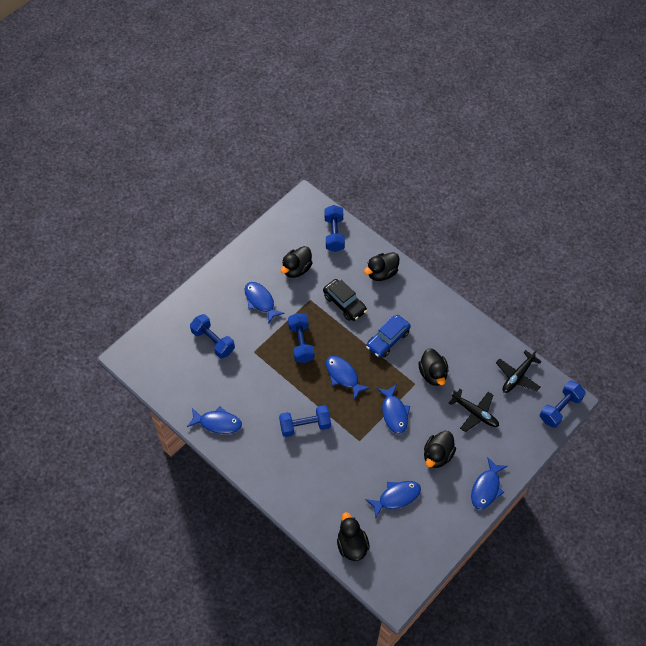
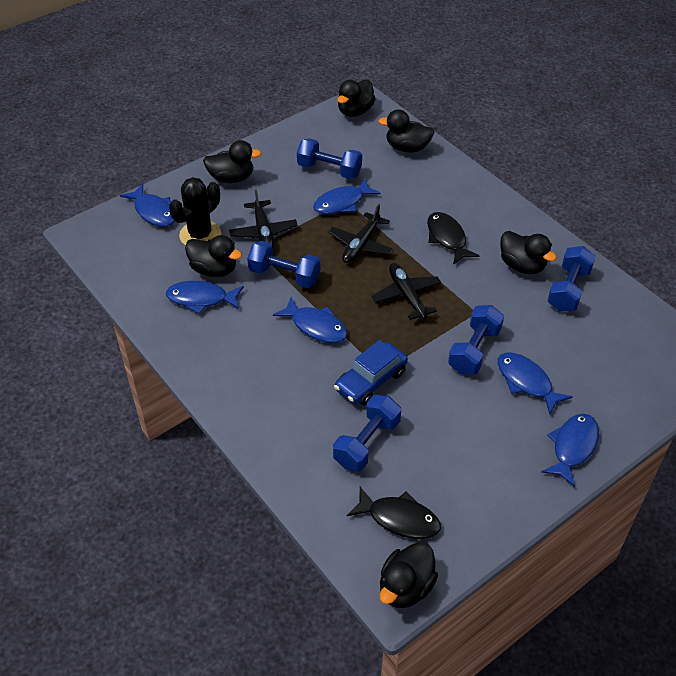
black cactus: none = 0 -> [169,177,221,246] = 1
black car: [323,279,367,321] = 1 -> none = 0
black duck: [280,246,313,278] [337,512,370,561] [364,252,399,281] [419,348,448,386] [424,431,456,468] = 5 -> [185,235,242,277] [203,140,262,183] [337,79,376,117] [378,109,434,152] [379,542,438,608] [500,231,557,274] = 6
black fish: none = 0 -> [347,487,441,539] [427,212,480,265] = 2
black plane: [449,389,499,432] [496,349,542,393] = 2 -> [229,190,298,247] [329,204,394,263] [372,263,441,320] = 3

